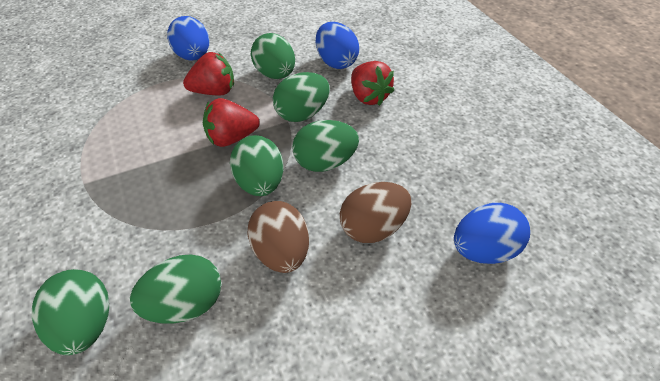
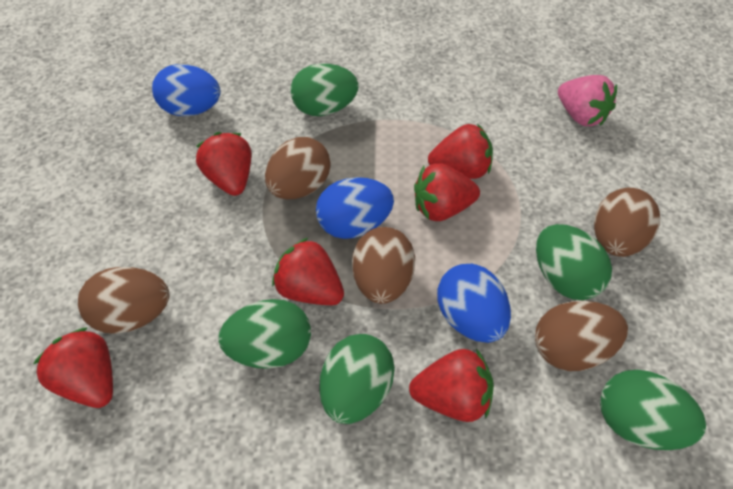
brown egg: [248,201,309,273] [340,182,411,243] = 2 -> [78,267,169,334] [265,137,331,199] [352,227,415,304] [535,301,628,371] [594,188,660,257] = 5
green egg: [32,269,110,355] [130,254,221,324] [230,135,283,196] [251,33,295,79] [273,72,330,122] [292,120,359,172] = 6 -> [218,299,311,369] [290,64,358,116] [319,334,395,424] [536,224,612,300] [600,370,706,450] = 5
pink strawberry: none = 0 -> [558,75,617,126] = 1
red strawberry: [183,52,234,96] [203,98,260,147] [351,61,394,106] = 3 -> [34,327,113,408] [196,132,252,196] [272,237,344,305] [409,349,494,422] [414,163,480,221] [428,124,493,179] = 6

